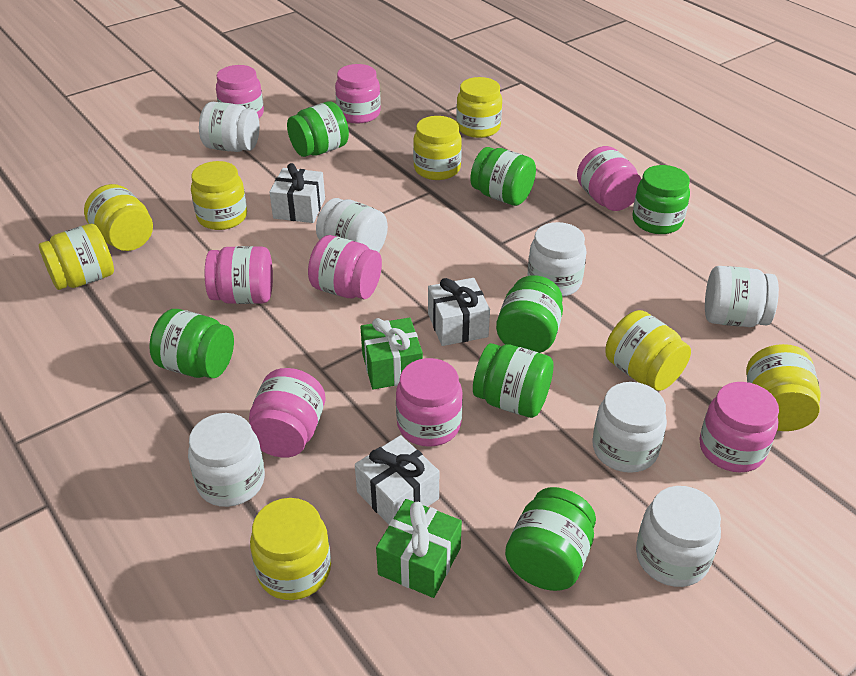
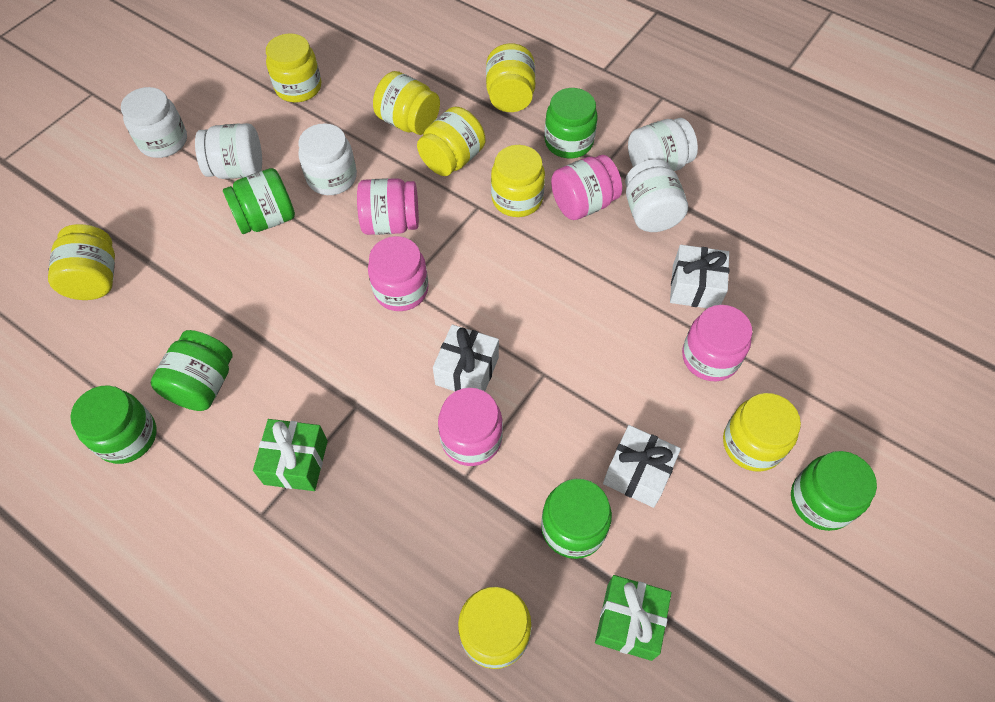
green jar: [149,309,234,378] [287,101,349,157] [470,147,536,206] [473,343,554,418] [496,275,563,353] [505,487,596,591] [633,165,690,234] = 7 -> [70,385,156,464] [151,330,233,411] [223,168,295,234] [541,479,612,559] [545,88,598,158] [791,451,877,531] = 6
pink jar: [205,246,273,304] [216,65,264,118] [249,368,325,458] [308,235,382,299] [335,64,381,123] [396,358,463,447] [577,146,642,211] [699,382,779,472] = 8 -> [357,178,419,235] [368,236,429,311] [438,388,503,466] [551,155,622,220] [682,305,752,381] = 5
white jar: [188,413,265,507] [199,102,259,152] [316,198,388,252] [527,222,587,297] [592,382,667,473] [636,486,721,587] [705,266,779,327] = 7 -> [121,87,187,158] [195,123,262,179] [298,123,357,195] [625,159,688,232] [628,118,698,171] = 5

